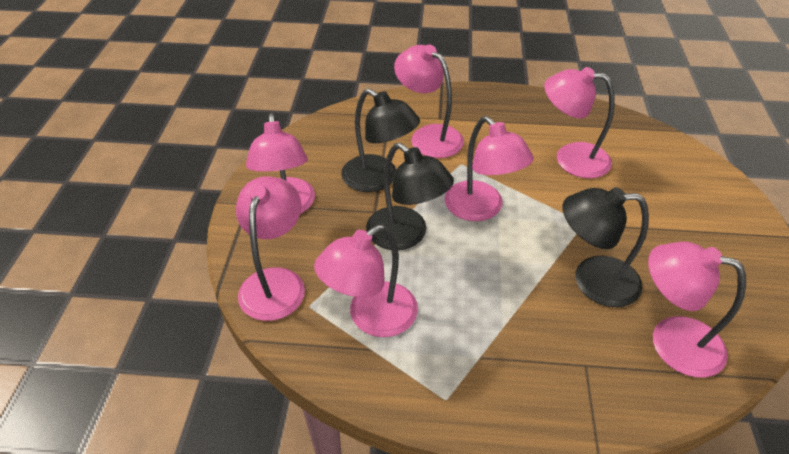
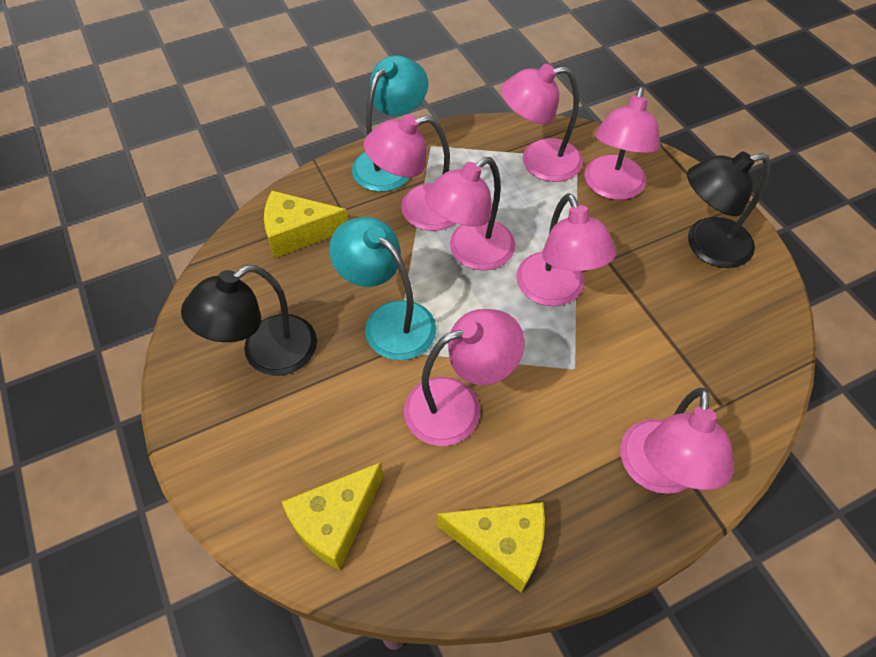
black lamp: [341,89,420,192] [366,143,454,250] [562,187,649,307] = 3 -> [181,265,317,376] [687,151,770,268] = 2
turquoise lamp: none = 0 -> [329,217,436,360] [352,55,428,192] = 2
yellow cheese: none = 0 -> [264,191,348,258] [282,462,384,570] [437,502,545,593] = 3

